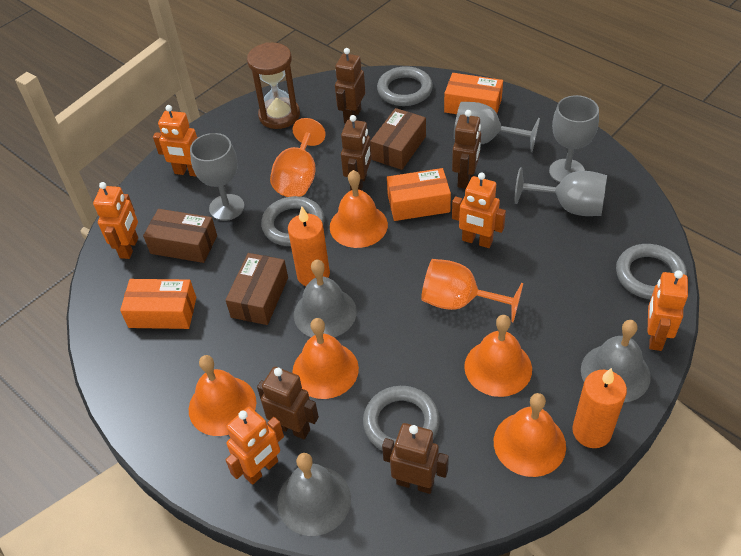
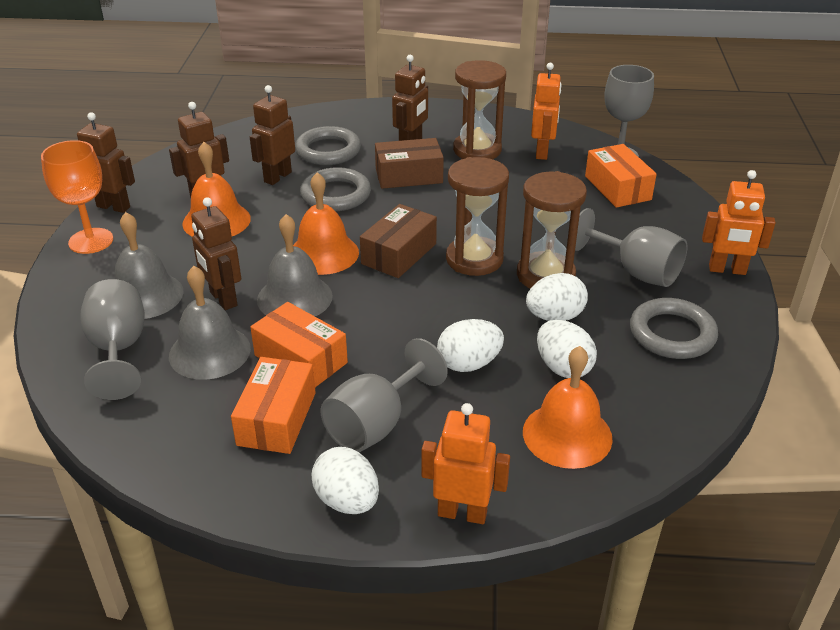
brown box: [143,209,217,263] [226,253,288,325] [370,108,426,170] = 3 -> [360,204,437,278] [375,138,444,189] = 2
brown hourglass: [247,42,300,129] = 1 -> [446,157,509,276] [453,60,506,159] [517,171,587,288] = 3
grey ring: [261,196,325,246] [363,386,440,451] [377,66,433,106] [616,244,687,300] = 4 -> [295,126,361,165] [300,167,371,211] [630,298,718,359] = 3
orange bell: [189,355,256,436] [292,318,359,399] [330,170,388,248] [464,315,532,397] [494,393,566,477] = 5 -> [182,142,251,237] [293,172,359,275] [523,346,613,469] = 3
orange candle: [288,206,330,286] [572,368,627,448] = 2 -> none = 0
orange goblet: [270,118,326,197] [421,259,523,322] = 2 -> [41,140,113,254] = 1
orange robot: [93,182,138,259] [153,105,198,177] [225,407,284,485] [452,172,506,248] [648,270,688,351] = 5 -> [421,403,510,524] [531,63,562,160] [702,170,775,275] = 3
white egg: none = 0 -> [311,447,379,514] [437,319,504,372] [526,273,588,321] [537,320,597,378] = 4

